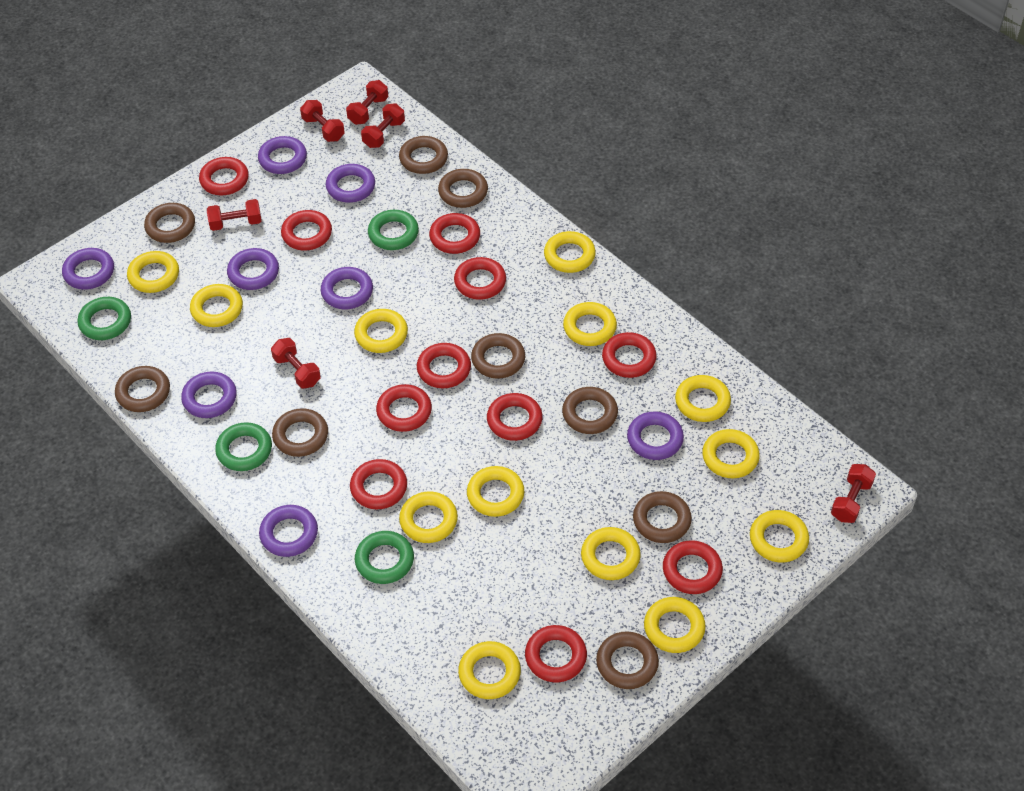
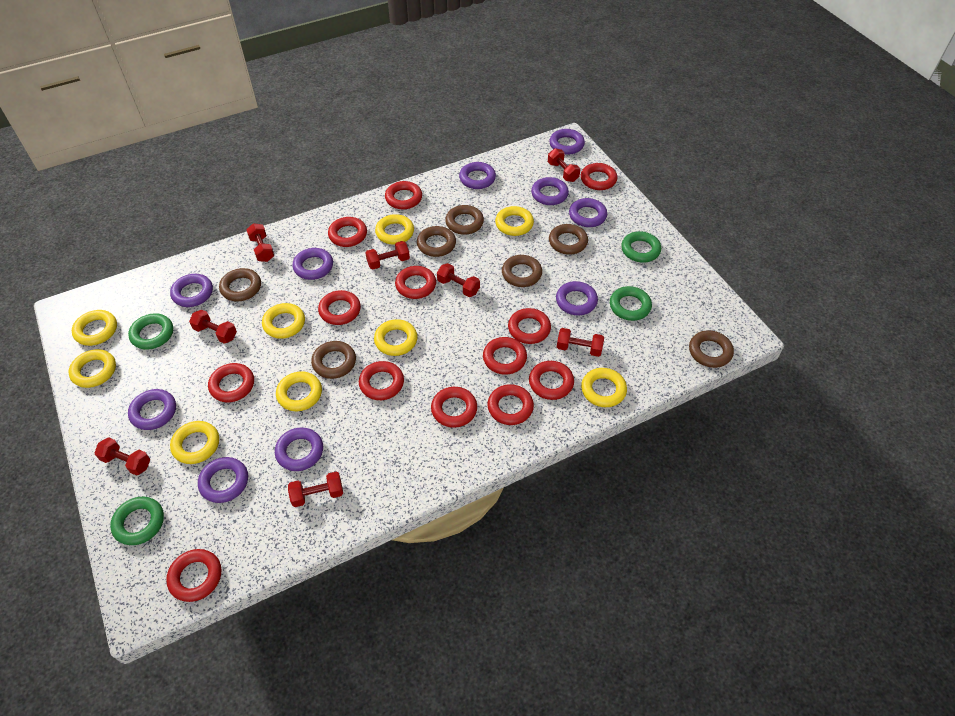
brown ring: [115,366,170,412] [144,203,195,243] [272,408,328,457] [399,136,448,174] [438,169,488,208] [471,333,525,379] [562,387,618,434] [596,631,659,689] [633,491,692,543] = 9 -> [219,268,261,302] [311,341,356,379] [417,226,456,257] [445,205,484,235] [502,255,542,287] [549,224,588,255] [689,330,734,368] = 7
purple ring: [62,248,114,290] [181,372,237,418] [227,248,279,290] [258,136,307,174] [259,505,318,557] [321,267,373,309] [326,164,375,203] [627,411,684,460] = 8 -> [128,389,176,430] [170,274,213,307] [198,457,248,503] [275,427,323,471] [293,248,333,280] [459,162,496,189] [531,177,569,205] [549,129,585,155] [556,281,598,315] [569,198,607,227] = 10
red dumbbell: [207,199,262,231] [271,338,321,389] [300,100,345,142] [346,80,388,125] [361,103,405,148] [831,464,876,523] = 6 -> [94,437,150,476] [189,310,237,344] [246,223,274,262] [288,472,343,507] [365,241,410,269] [437,263,480,297] [548,148,580,182] [557,328,604,357] = 8
red ring: [199,157,249,195] [281,210,332,251] [350,459,407,509] [376,384,432,432] [417,343,471,388] [429,213,480,254] [454,257,506,300] [487,393,542,441] [525,625,587,682] [602,332,656,378] [663,540,723,594] = 11 -> [166,549,221,602] [208,363,254,402] [318,290,361,325] [328,217,367,247] [359,361,404,400] [385,181,422,209] [395,266,436,299] [431,387,477,428] [483,337,527,375] [487,384,534,425] [508,308,551,344] [529,361,574,400] [581,163,617,190] = 13
yellow ring: [127,251,179,293] [190,284,243,327] [354,309,408,353] [399,491,458,543] [458,641,521,699] [467,466,524,517] [544,231,596,273] [563,302,617,346] [581,527,641,580] [644,597,706,653] [675,375,731,422] [702,429,760,478] [750,510,809,562] = 13 -> [69,349,116,388] [72,310,117,346] [170,421,219,464] [262,303,305,339] [276,371,322,411] [374,319,418,356] [375,214,414,244] [495,206,534,236] [581,368,627,407] = 9

